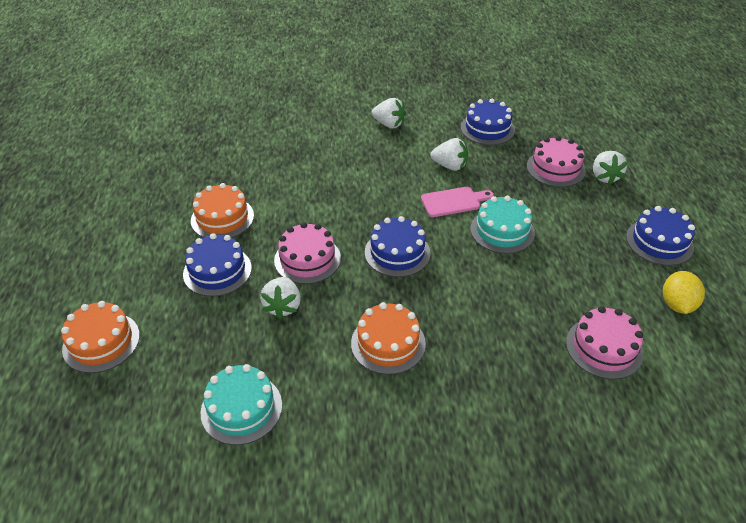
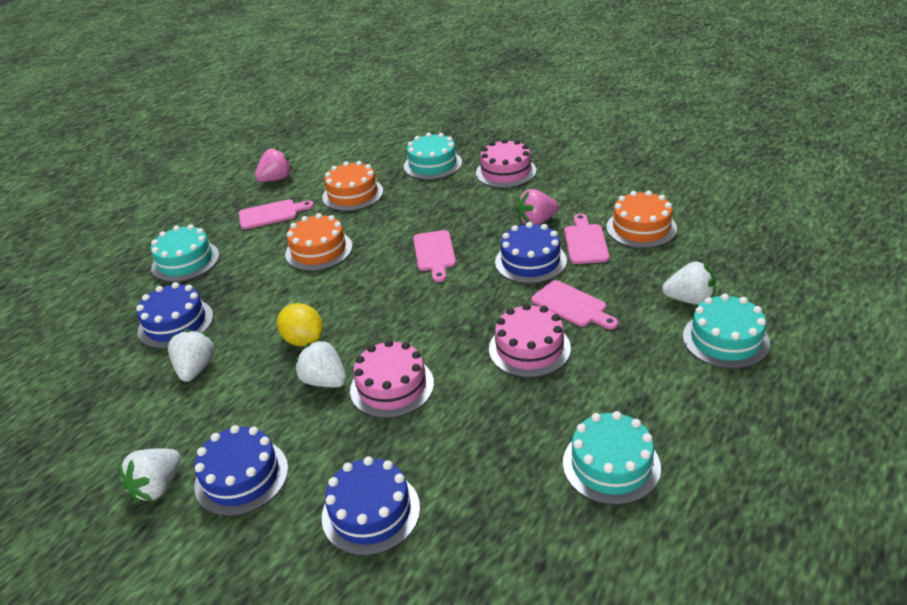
pink cutting board: [421,187,494,217] = 1 -> [239,199,314,229] [413,230,456,282] [531,280,618,329] [564,214,609,264] = 4
pink strawberry: none = 0 -> [255,147,293,182] [515,189,559,225] = 2
turquoise cake: [201,364,282,445] [470,195,535,254] = 2 -> [151,224,219,282] [404,133,462,180] [563,411,661,505] [683,294,770,369] = 4

